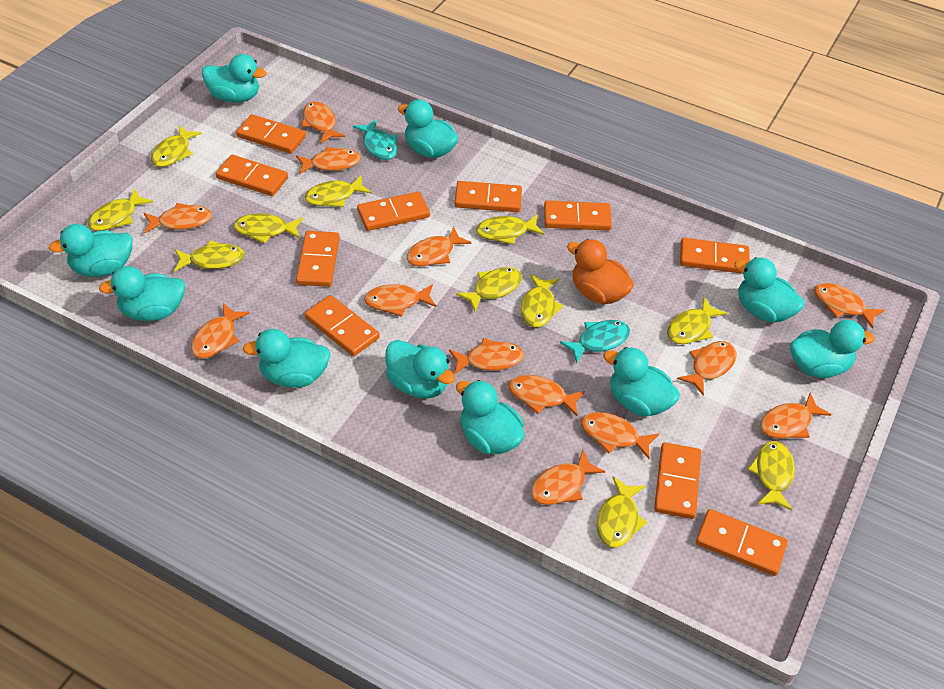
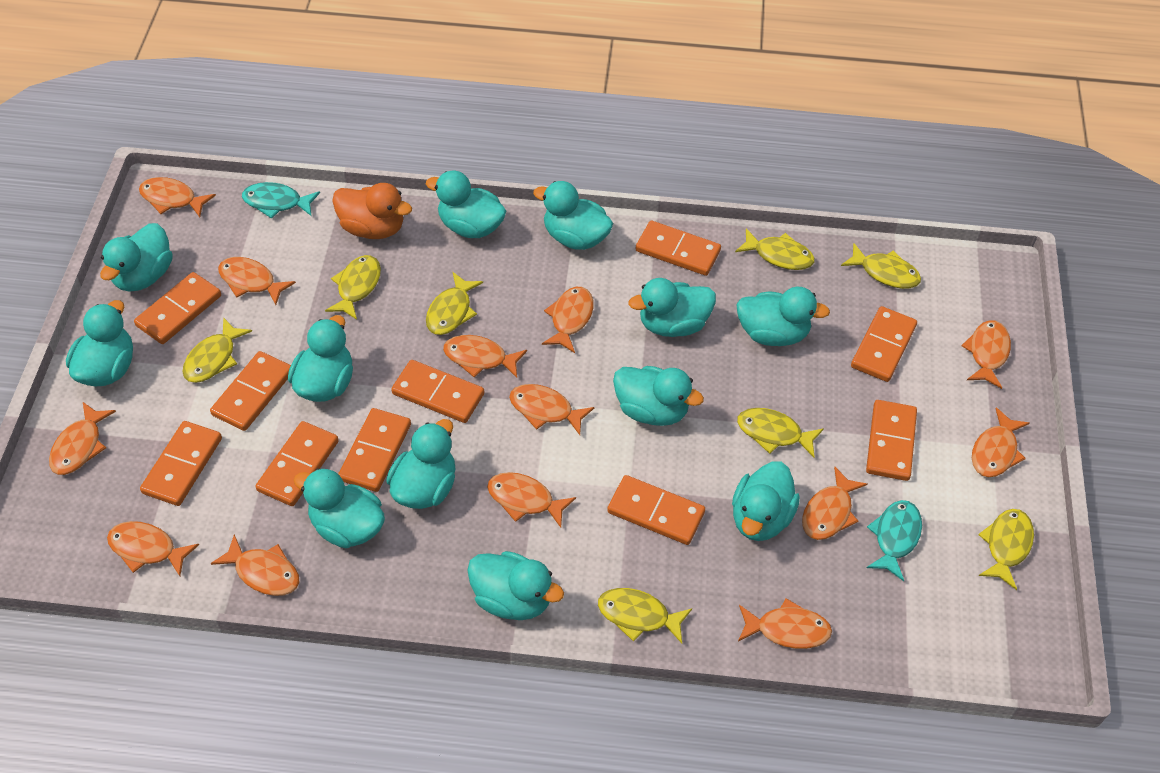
turquoise duck: [49,224,133,277] [98,266,185,321] [202,54,266,103] [243,329,331,388] [385,340,455,399] [398,99,459,158] [456,380,524,454] [603,347,680,417] [734,257,805,323] [790,320,875,378] = 10 -> [66,300,133,386] [100,223,173,291] [288,315,353,402] [293,468,385,548] [386,419,456,509] [426,171,506,238] [467,551,564,620] [533,181,613,250] [613,366,704,426] [628,278,716,337] [732,461,800,541] [736,287,830,346] = 12
yellow fish: [88,188,153,231] [151,126,202,167] [174,240,245,272] [234,213,303,244] [304,175,371,207] [456,267,522,311] [476,215,544,245] [521,274,563,327] [597,476,647,548] [667,297,727,344] [748,441,795,511] = 11 -> [183,317,252,383] [325,255,381,320] [426,272,483,335] [598,588,692,643] [735,228,815,270] [737,408,824,457] [841,243,921,289] [978,509,1034,590] = 8

